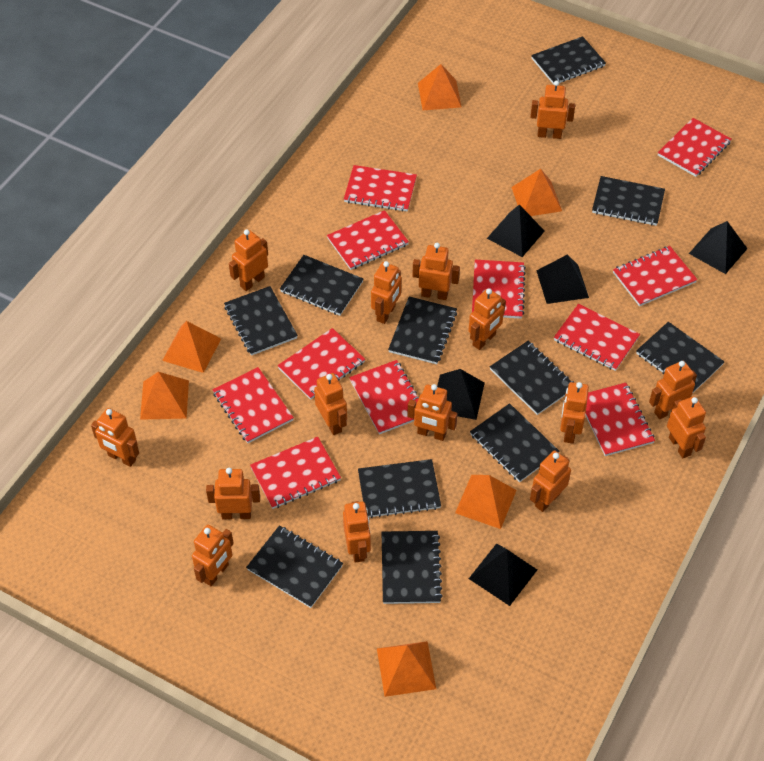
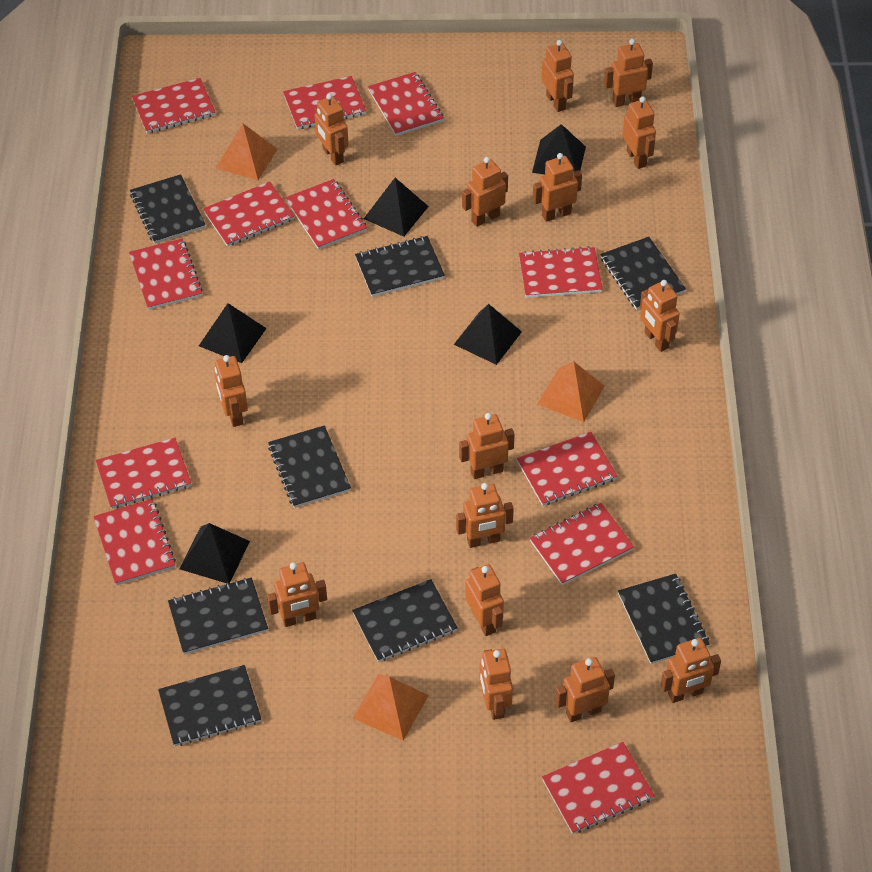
black notebook: [224,286,298,356] [246,525,343,608] [280,255,363,316] [358,459,441,518] [382,531,443,604] [388,297,457,364] [470,403,560,482] [490,341,574,415] [531,36,606,85] [592,176,665,226] [636,322,725,393] = 11 -> [130,174,205,244] [158,665,261,746] [168,577,268,655] [268,425,351,508] [352,579,458,662] [355,236,445,297] [600,237,686,310] [618,574,710,664] = 8
orange pyramid: [140,372,189,420] [162,321,221,373] [377,641,436,697] [418,64,462,110] [455,475,517,529] [511,169,562,216] = 6 -> [216,123,277,180] [353,674,429,741] [538,361,605,422] = 3
red notebook: [212,367,294,443] [250,437,341,509] [278,328,365,400] [327,210,409,270] [344,165,417,212] [349,360,419,434] [472,260,526,319] [554,304,640,371] [586,383,655,456] [613,246,698,306] [658,118,731,177] = 11 -> [93,499,176,585] [96,438,191,509] [129,239,203,310] [132,78,215,133] [203,182,294,247] [283,76,366,129] [285,179,367,250] [368,72,444,136] [517,432,617,506] [519,246,602,298] [530,503,634,585] [542,742,655,834] = 12

